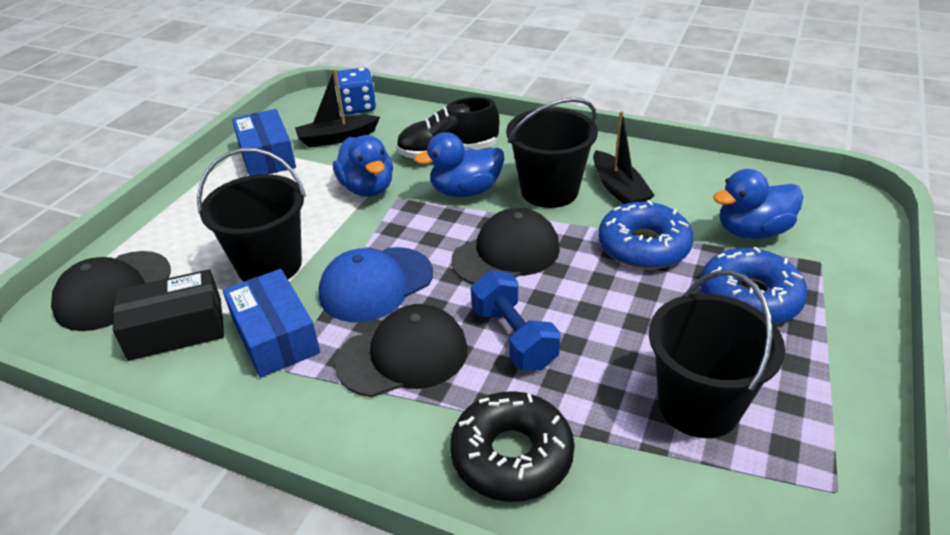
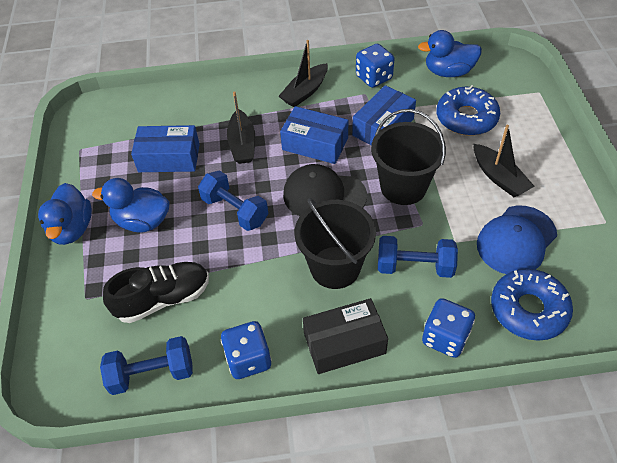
black boat: [295,69,380,147] [593,111,655,204] = 2 -> [227,91,255,164] [279,40,328,107] [474,125,534,197] = 3
black bucket: [197,148,306,282] [506,98,598,208] [649,270,785,438] = 3 -> [294,198,376,289] [371,109,446,205] = 2
black cap: [51,251,171,331] [335,304,468,397] [451,208,560,285] = 3 -> [283,164,367,216] = 1
black donut: [450,391,575,502] = 1 -> none = 0
blue box: [223,269,320,378] [232,109,296,176] = 2 -> [131,125,200,172] [280,106,348,164] [352,85,416,145] = 3
blue dice: [337,67,376,115] = 1 -> [221,321,272,379] [356,43,394,88] [422,298,475,358] = 3
blue dumbbell: [471,270,561,370] = 1 -> [100,336,193,395] [198,170,268,231] [378,236,458,278] = 3

